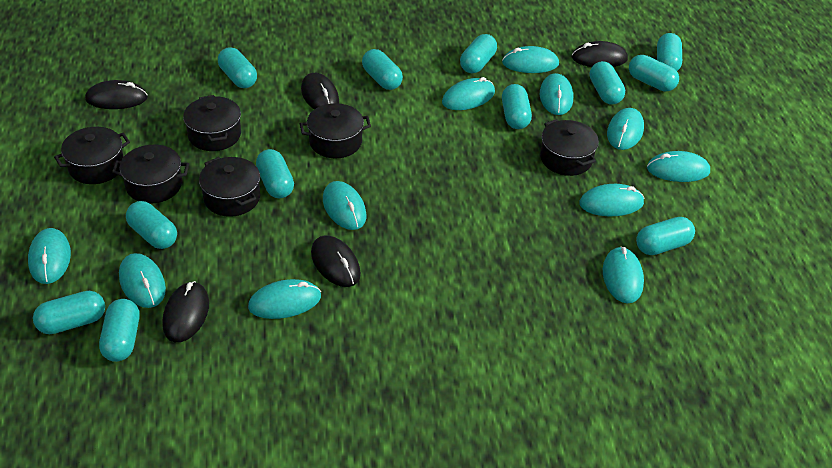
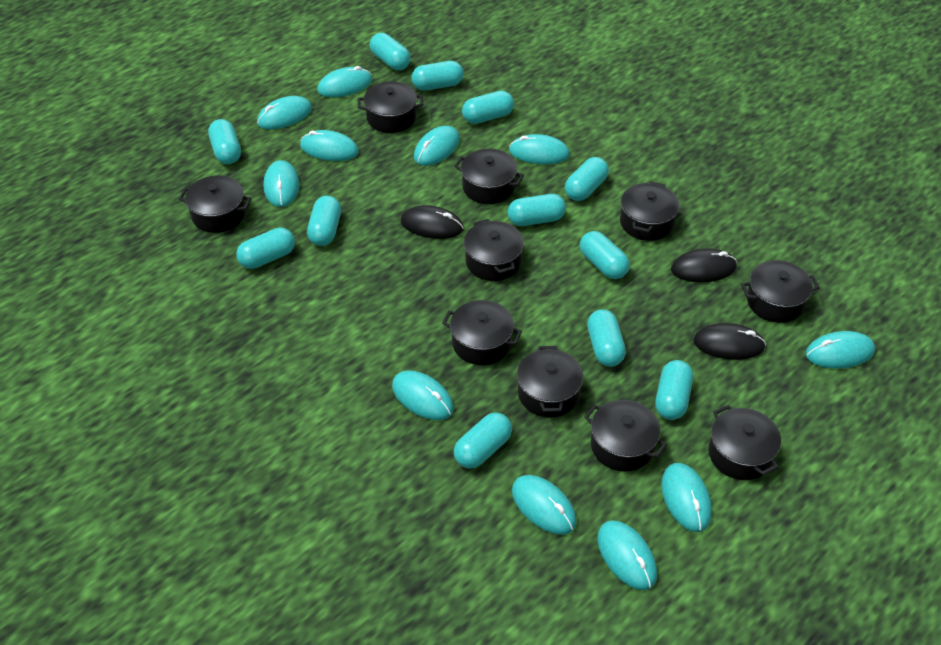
black mouse: [85,80,148,109] [162,281,209,342] [301,73,339,109] [311,235,361,287] [572,41,628,67] = 5 -> [401,205,464,239] [671,248,737,283] [693,323,766,360] = 3
black pot: [54,127,130,184] [112,145,189,203] [183,95,241,151] [199,157,260,217] [300,103,371,158] [540,119,599,176] = 6 -> [179,175,251,233] [358,81,423,133] [442,300,522,365] [454,149,524,204] [464,219,524,281] [517,346,583,418] [584,400,667,472] [620,181,679,241] [708,405,781,480] [741,260,820,323] = 10

